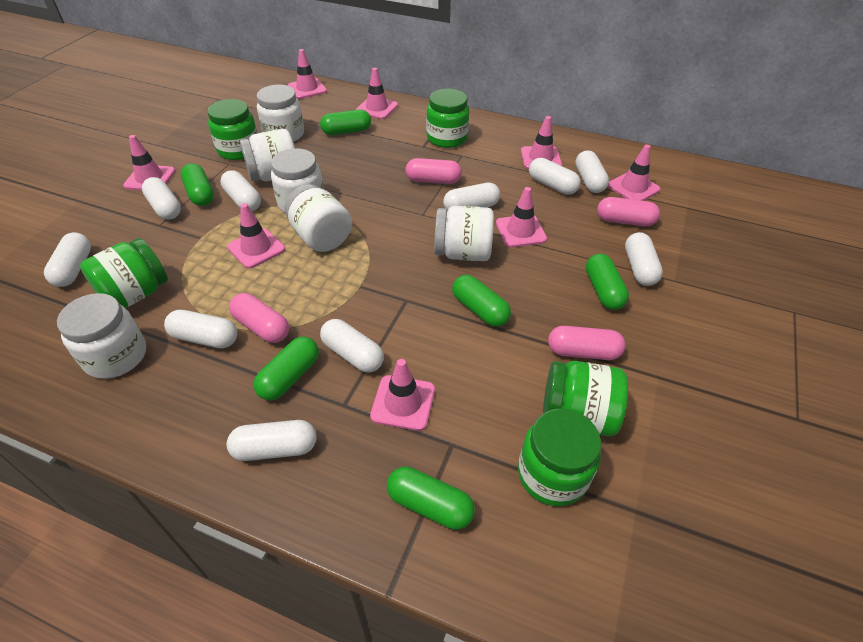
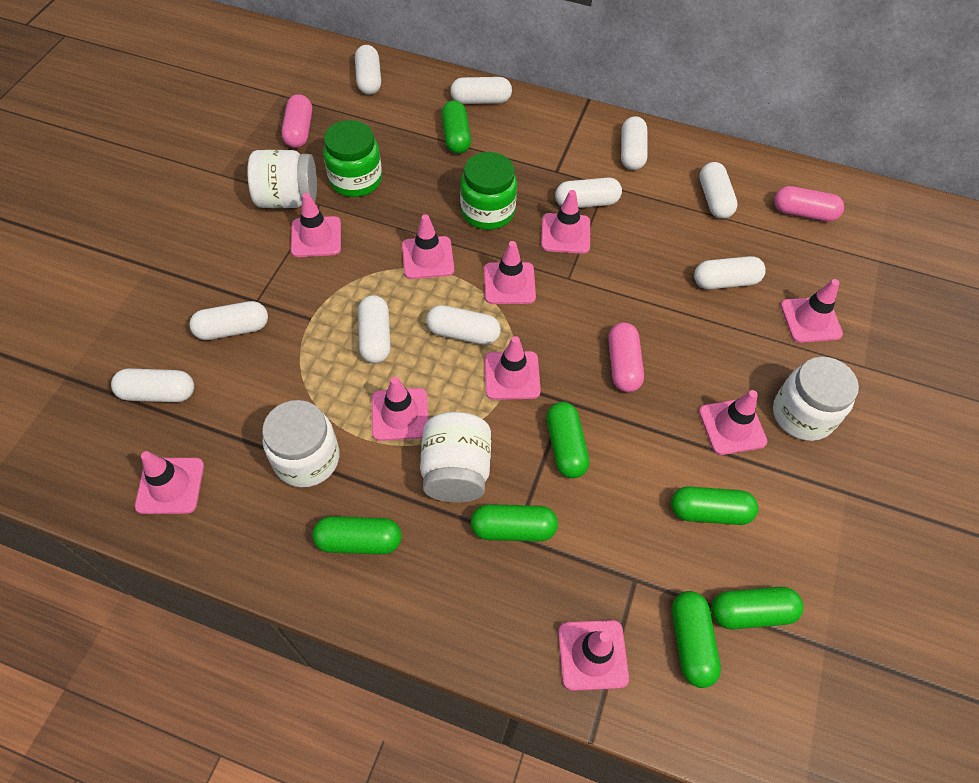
green capsule: [181,163,214,206] [253,337,319,400] [320,109,371,135] [387,466,475,530] [452,275,511,327] [586,254,629,310] = 6 -> [312,516,402,554] [441,100,471,154] [471,504,558,541] [546,402,589,478] [671,486,758,525] [672,591,721,688] [711,587,803,629] = 7
green jar: [80,238,168,308] [207,99,257,160] [426,89,469,148] [518,409,601,506] [543,361,628,436] = 5 -> [323,120,382,197] [460,152,517,230] = 2
pink capsule: [229,293,289,343] [406,158,462,184] [548,326,626,360] [597,197,660,226] = 4 -> [282,94,312,148] [608,322,644,392] [774,186,844,222] = 3
pink traffic cone: [123,135,175,191] [227,203,285,269] [288,49,327,99] [356,68,398,119] [370,359,435,431] [496,187,547,247] [521,116,562,169] [608,144,660,201] = 8 -> [135,451,204,514] [291,193,341,257] [372,377,428,441] [402,214,454,279] [484,241,536,304] [485,336,541,400] [541,190,590,254] [558,620,629,691] [699,390,767,455] [781,279,843,343] = 10
white jar: [57,293,146,379] [240,129,295,181] [257,85,304,142] [271,148,324,212] [285,184,352,252] [434,206,494,261] = 6 -> [247,150,317,208] [262,400,339,487] [420,412,491,503] [773,357,859,441] = 4

